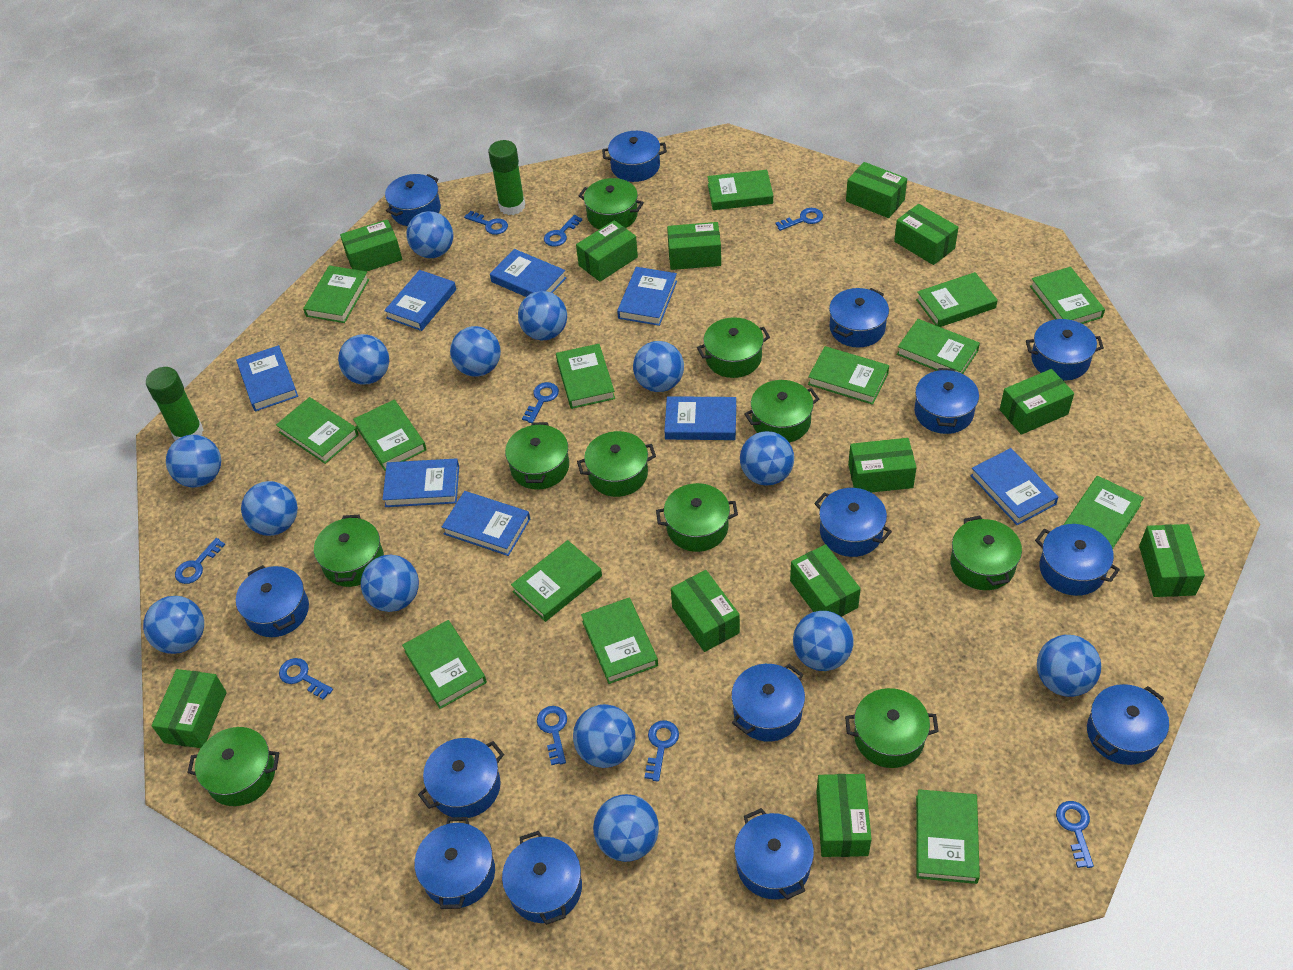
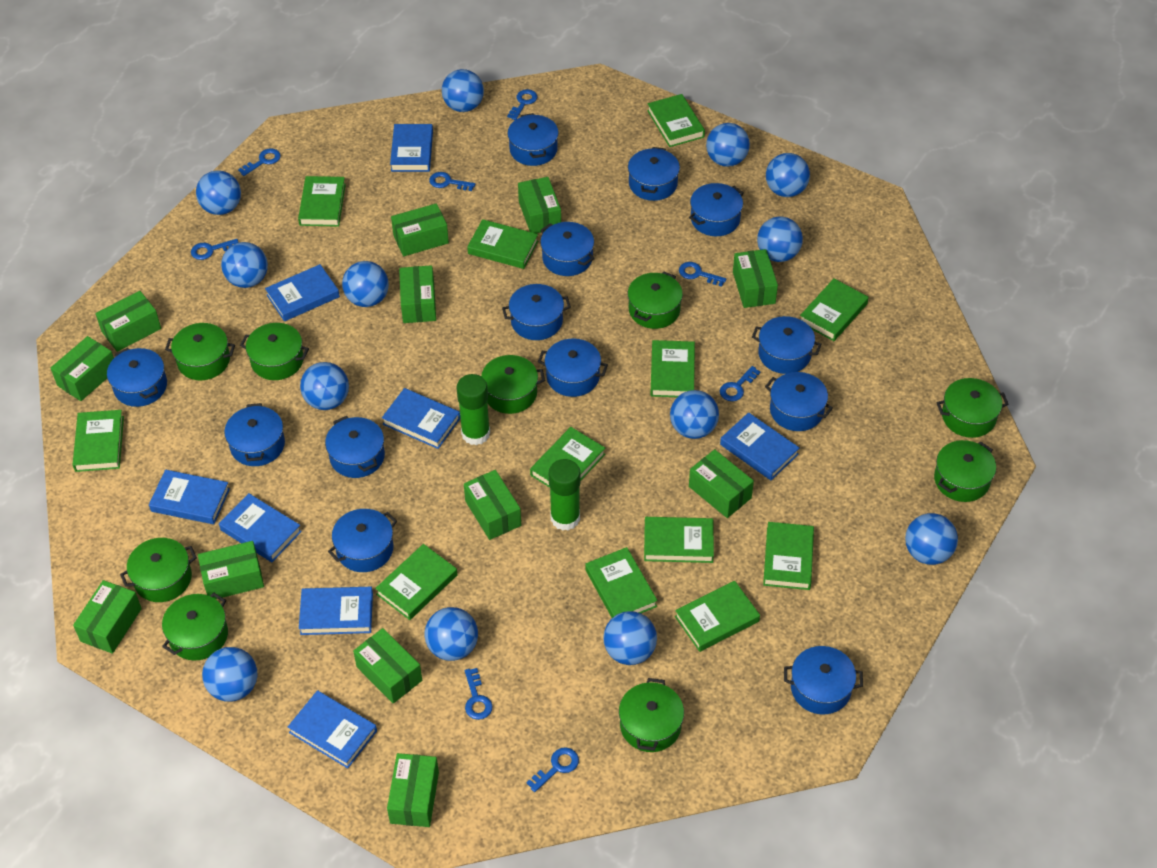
blue ball: [143,596,204,654] [166,435,221,487] [241,481,298,536] [338,334,389,385] [361,555,419,612] [406,211,453,258] [450,326,501,377] [518,291,567,341] [573,704,635,768] [593,794,659,862] [633,341,684,392] [740,431,794,486] [793,611,854,671] [1037,635,1101,697] = 14 -> [196,170,241,215] [202,647,258,702] [221,242,268,288] [300,362,349,410] [342,261,389,307] [425,607,478,661] [442,69,484,112] [603,611,657,665] [670,390,719,439] [706,123,750,167] [757,216,803,262] [766,153,810,197] [905,513,958,565] = 13
blue key: [175,538,225,584] [279,658,333,700] [464,211,508,235] [522,382,559,423] [537,706,567,765] [544,215,582,246] [645,720,679,782] [776,208,823,231] [1056,801,1094,868] = 9 -> [191,239,238,260] [238,148,281,176] [429,172,475,191] [465,668,492,720] [507,89,537,120] [526,747,579,792] [679,262,726,287] [720,366,760,401] = 8
blue pot: [236,565,309,637] [385,174,441,226] [415,817,495,909] [418,738,504,818] [502,831,582,925] [602,131,667,182] [731,664,805,742] [734,808,814,900] [814,488,892,557] [829,288,889,348] [914,368,979,434] [1026,319,1104,381] [1035,524,1120,596] [1087,684,1169,765] = 14 -> [107,348,167,407] [224,403,285,466] [325,416,385,478] [328,509,397,572] [502,284,571,340] [507,113,559,166] [538,339,608,397] [540,222,595,276] [628,147,680,201] [689,183,744,236] [752,316,822,374] [765,372,833,431] [784,646,863,714] = 13
green book: [276,397,359,464] [303,266,369,323] [353,400,427,471] [402,620,487,709] [511,540,602,622] [556,344,615,409] [581,598,658,684] [707,170,773,210] [808,346,889,405] [897,319,980,374] [916,272,998,327] [916,789,980,884] [1030,267,1105,324] [1063,476,1144,549] = 14 -> [72,410,124,472] [298,176,346,227] [375,544,458,620] [467,219,538,269] [530,427,605,488] [585,547,658,618] [644,517,714,563] [647,94,705,147] [650,340,695,397] [675,581,760,652] [763,522,814,590] [800,279,869,341] = 12
green pot: [187,727,279,806] [314,515,384,587] [505,422,569,490] [577,431,656,497] [579,178,644,229] [656,483,738,552] [697,317,770,378] [744,380,819,443] [845,688,939,768] [950,516,1022,590] = 10 -> [120,538,197,602] [162,593,228,661] [165,323,235,380] [240,323,309,380] [481,355,545,414] [619,678,684,752] [628,271,683,329] [934,440,996,502] [937,378,1008,438] = 9

